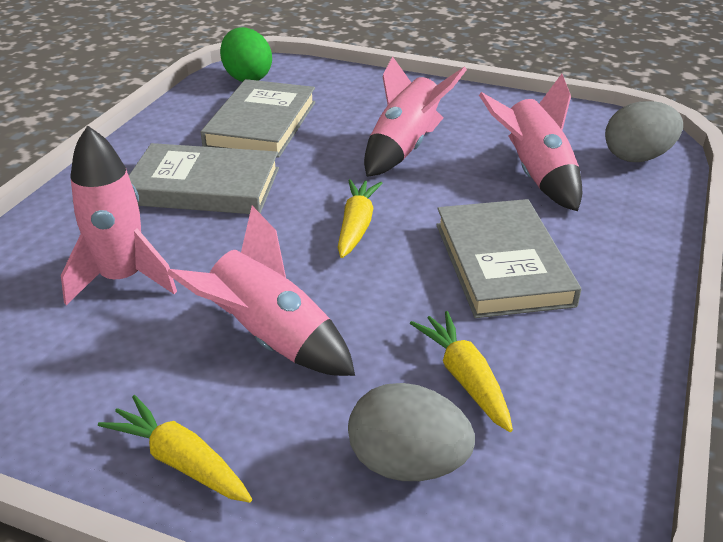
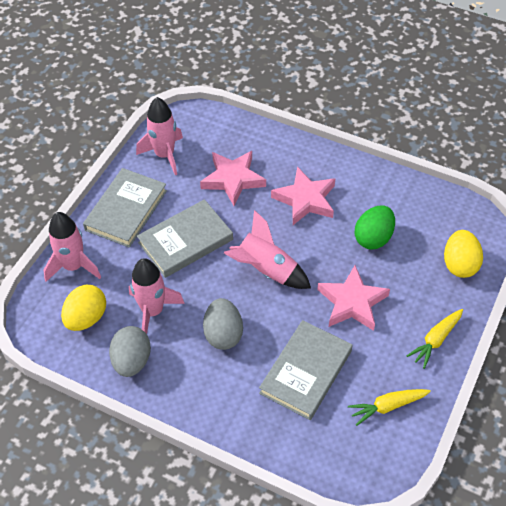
pink star: none = 0 -> [200,151,266,206] [271,167,335,225] [317,265,390,331] = 3
yellow carrot: [98,395,252,503] [338,179,382,258] [410,311,513,432] = 3 -> [348,389,431,426] [406,309,463,369] = 2
yellow egg: none = 0 -> [61,285,106,331] [444,230,483,278] = 2

